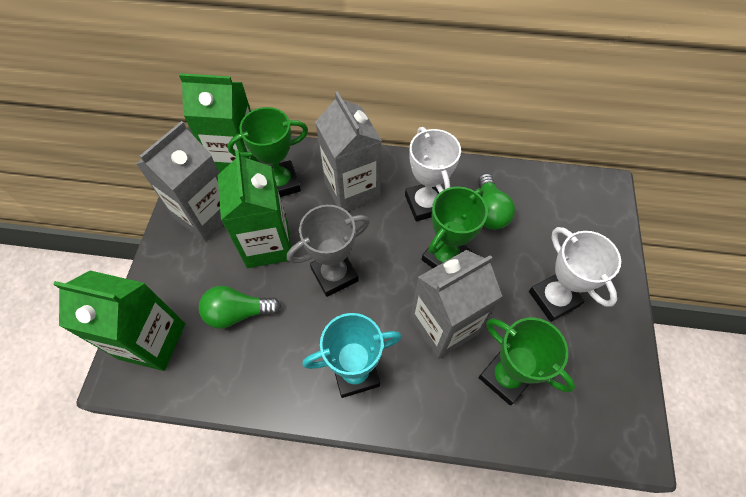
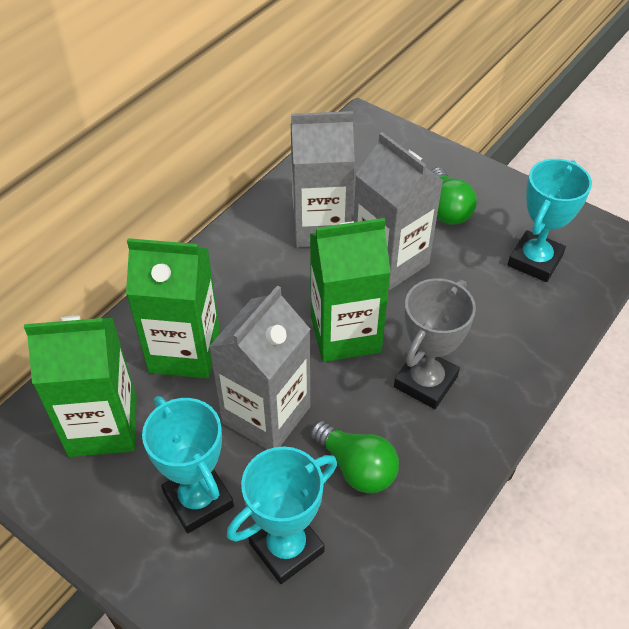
green trophy: [228,107,308,197] [421,187,488,268] [479,317,575,406] = 3 -> none = 0
turquoise trophy: [302,313,402,398] = 1 -> [142,396,234,533] [227,447,337,584] [508,159,592,282] = 3
white trophy: [405,127,461,221] [529,227,621,322] = 2 -> none = 0

